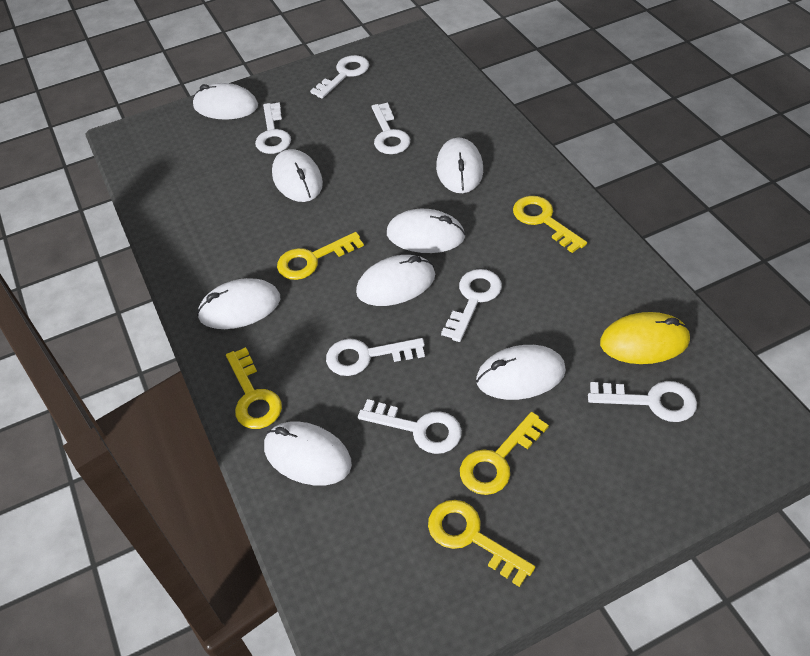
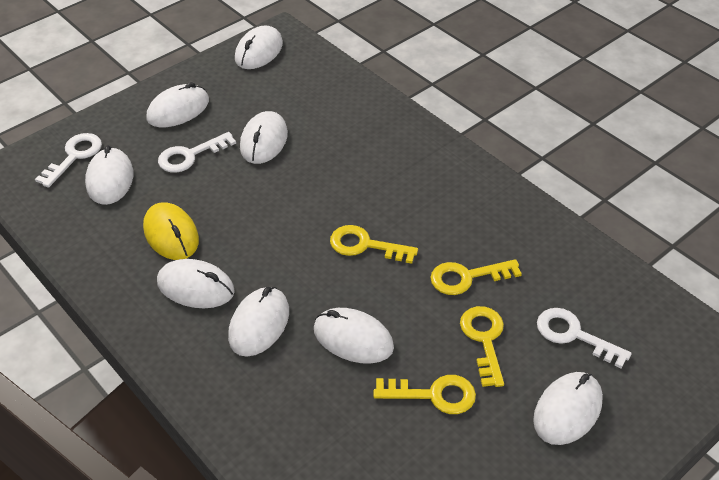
white key: [255,102,291,154] [310,55,369,99] [326,338,425,376] [358,399,462,454] [372,103,410,154] [441,269,502,342] [588,381,697,422] = 7 -> [35,133,102,188] [158,132,236,173] [537,308,632,368] = 3
yellow key: [226,347,282,429] [277,232,364,280] [428,500,535,587] [460,412,549,495] [513,196,587,253] = 5 -> [330,225,418,264] [373,375,476,414] [430,259,522,295] [460,306,504,387] = 4

